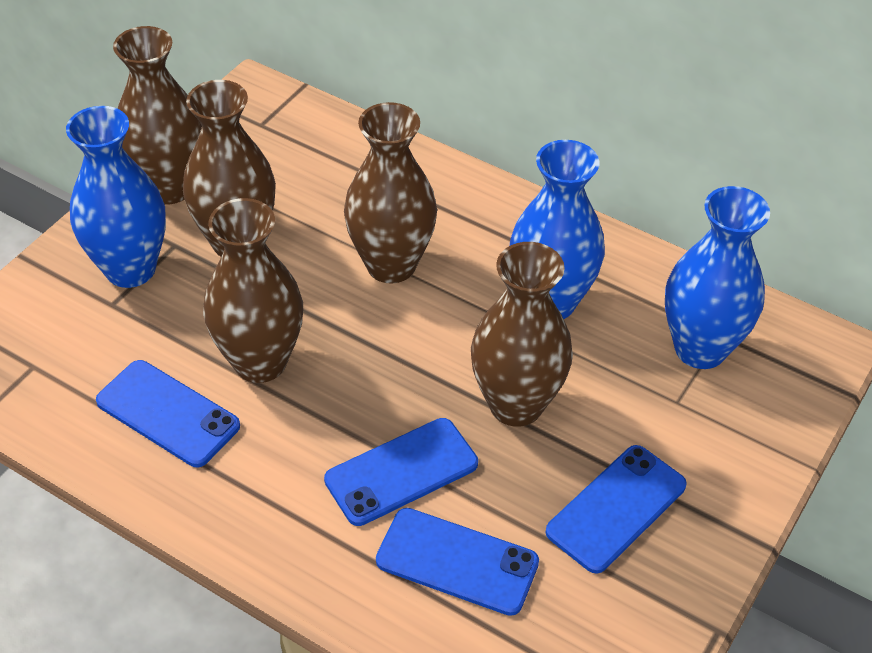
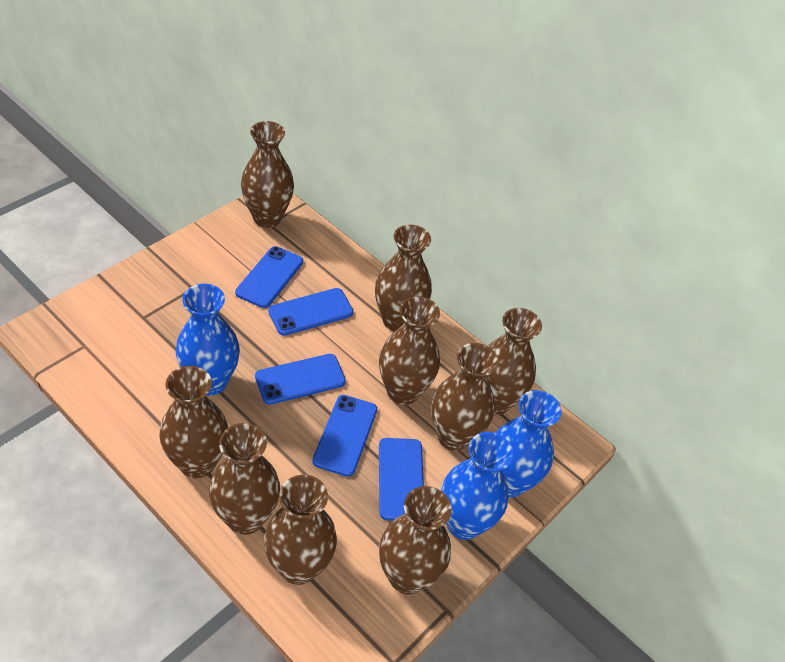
blue phone: [96,360,240,467] [324,418,478,526] [376,508,539,616] [546,445,687,574] = 4 -> [235,246,303,308] [255,354,346,405] [268,288,353,336] [312,395,377,477] [379,438,424,520] = 5
brown vase: [113,26,202,204] [183,80,276,256] [203,198,303,383] [344,102,437,284] [471,242,573,427] = 5 -> [159,366,228,479] [209,423,280,535] [241,121,294,228] [264,475,337,585] [375,225,432,331] [379,296,440,405] [379,486,452,594] [431,343,498,451] [486,308,542,415] = 9

